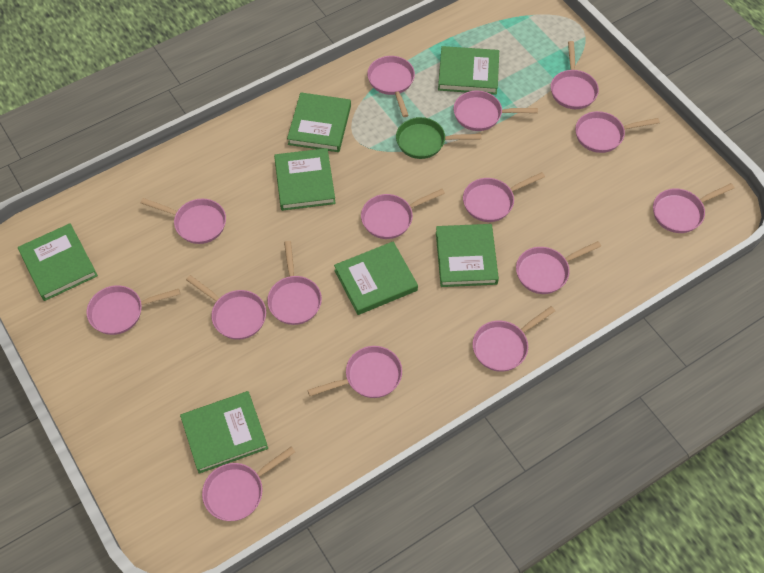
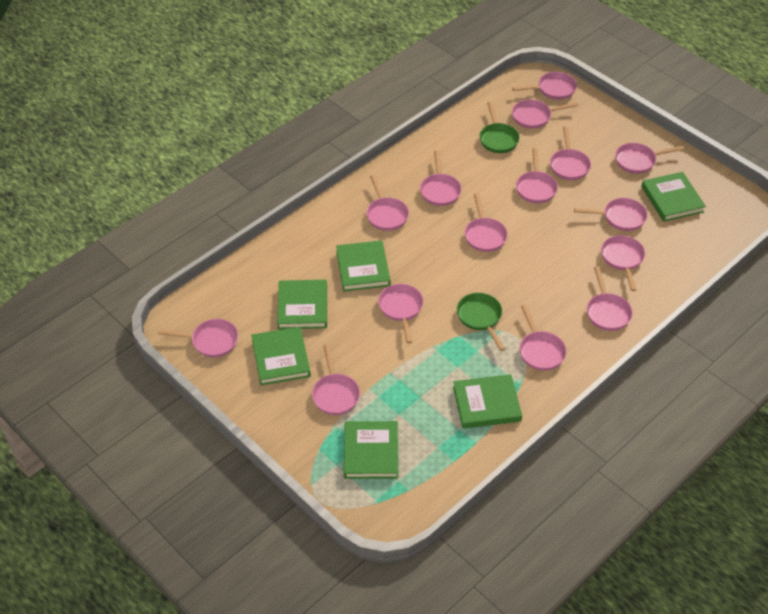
green book: [18,223,98,301] [180,391,268,474] [274,148,336,211] [287,92,351,152] [334,242,418,315] [436,224,499,287] [438,46,499,95] = 7 -> [251,327,311,385] [277,280,327,329] [336,240,391,291] [344,421,398,479] [453,374,522,429] [641,172,706,222] = 6
green pan: [396,117,481,159] = 1 -> [457,293,505,351] [479,102,520,153] = 2

